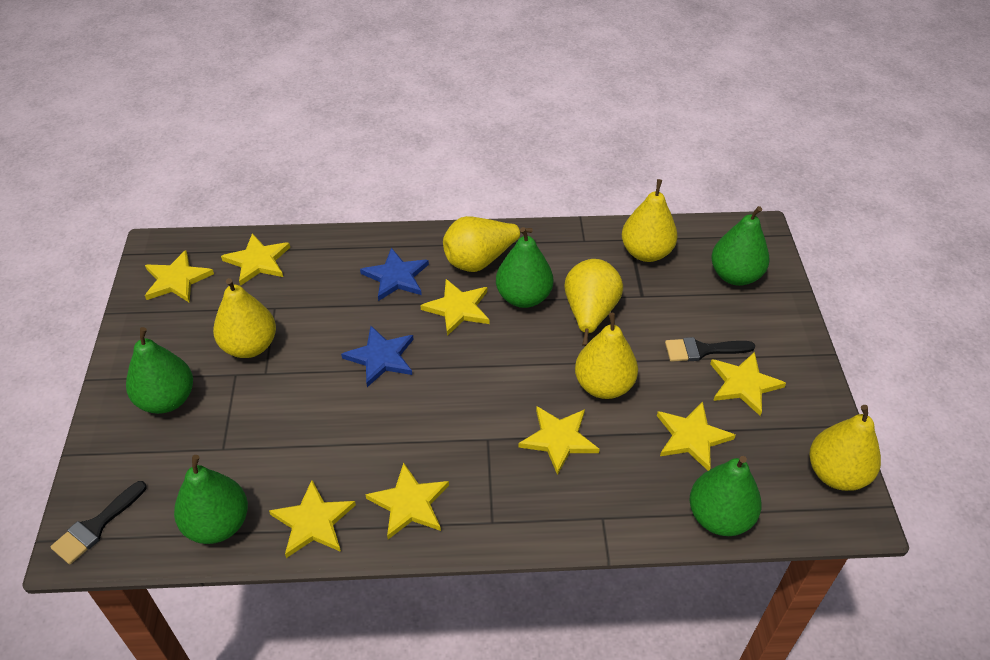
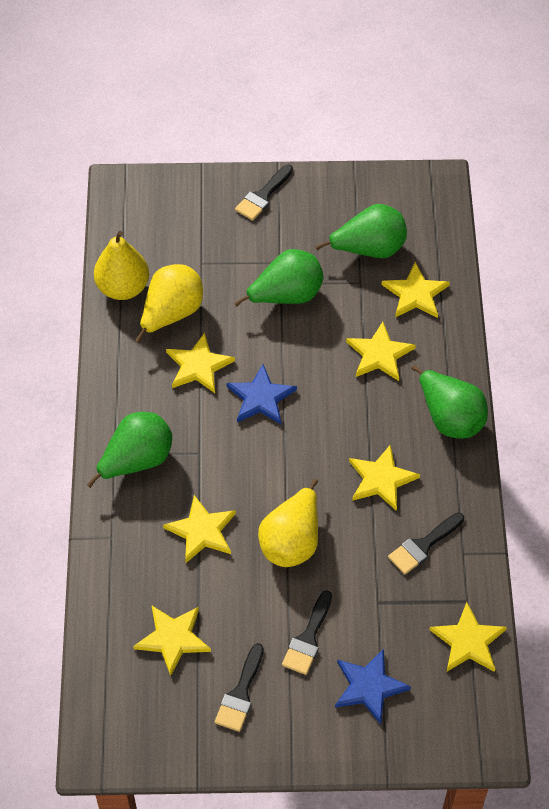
black brush: [50,481,147,564] [665,337,755,362] = 2 -> [215,643,264,732] [235,164,293,221] [282,591,332,675] [388,513,464,574] = 4
green pear: [126,327,193,414] [174,455,248,544] [496,227,553,308] [689,456,762,536] [711,206,770,286] = 5 -> [86,412,172,488] [234,249,324,307] [315,204,407,258] [411,365,488,439] = 4
yellow pear: [213,278,276,358] [443,216,533,272] [564,259,623,346] [575,313,638,399] [622,179,678,262] [810,405,881,491] = 6 -> [94,231,149,300] [135,264,203,343] [258,479,318,567] = 3
yellow star: [145,250,214,303] [221,233,290,286] [269,480,356,558] [365,462,449,539] [420,279,489,336] [518,406,599,475] [657,402,736,471] [710,352,786,416] = 8 -> [133,606,211,677] [163,495,236,563] [166,333,235,393] [346,322,416,381] [349,444,420,511] [382,262,450,318] [429,602,507,672] = 7

